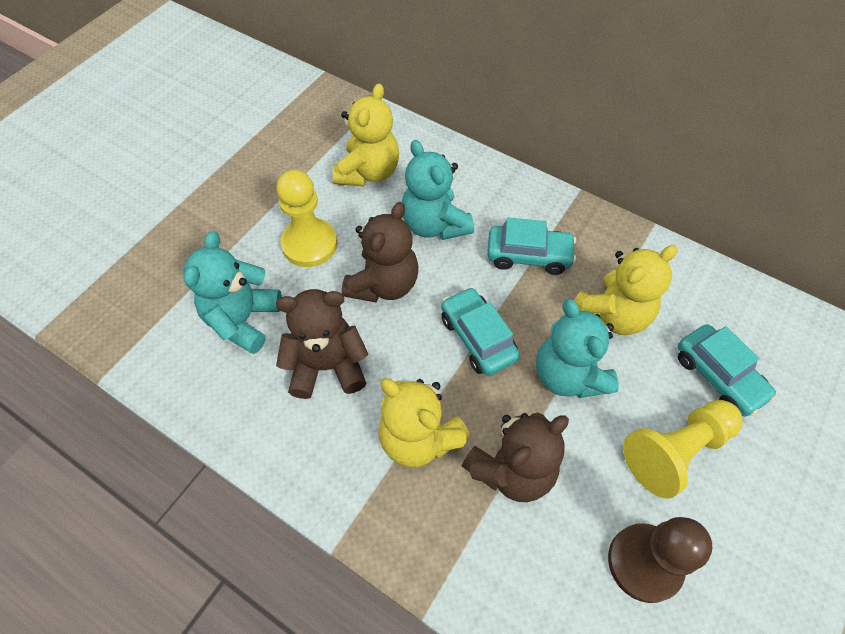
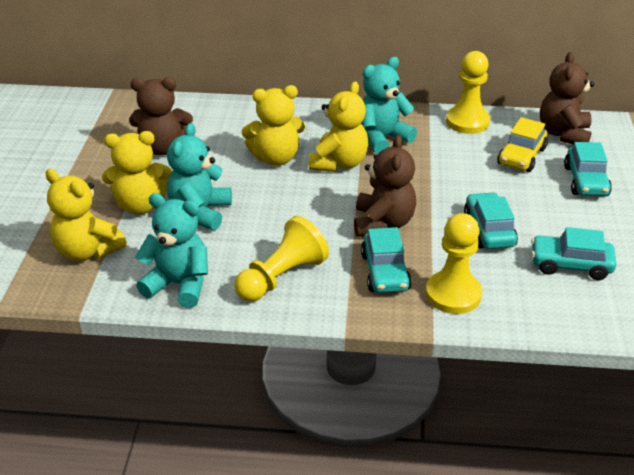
brown pawn: [608,517,712,603] = 1 -> none = 0
turquoise car: [441,287,520,376] [487,217,576,275] [678,324,777,416] = 3 -> [361,227,412,293] [464,192,518,249] [531,227,617,280] [564,142,612,196] = 4
yellow car: none = 0 -> [497,117,548,172] = 1
yellow pawn: [276,170,338,267] [623,400,743,499] = 2 -> [234,216,329,301] [426,213,482,314] [446,51,490,134] = 3
yellow teddy bear: [333,83,399,186] [378,378,470,467] [574,245,678,335] = 3 -> [46,169,127,261] [102,131,172,214] [242,85,305,166] [309,81,368,172] = 4

